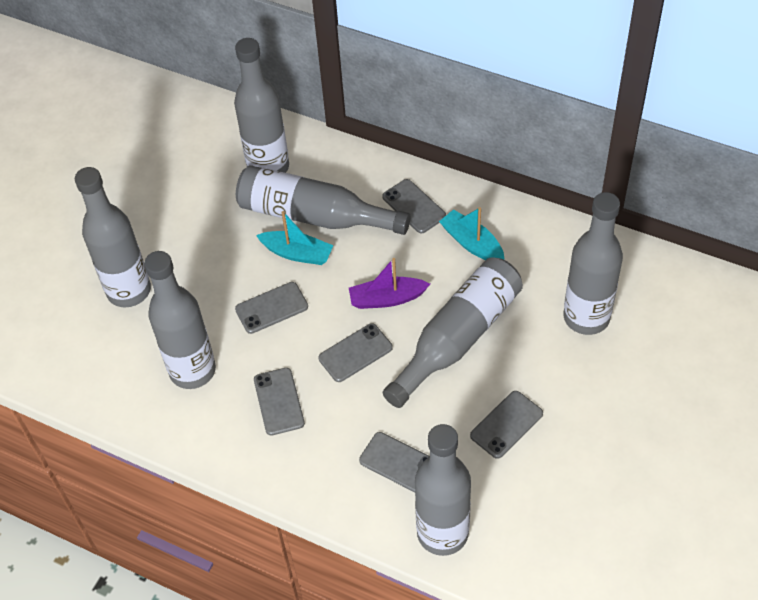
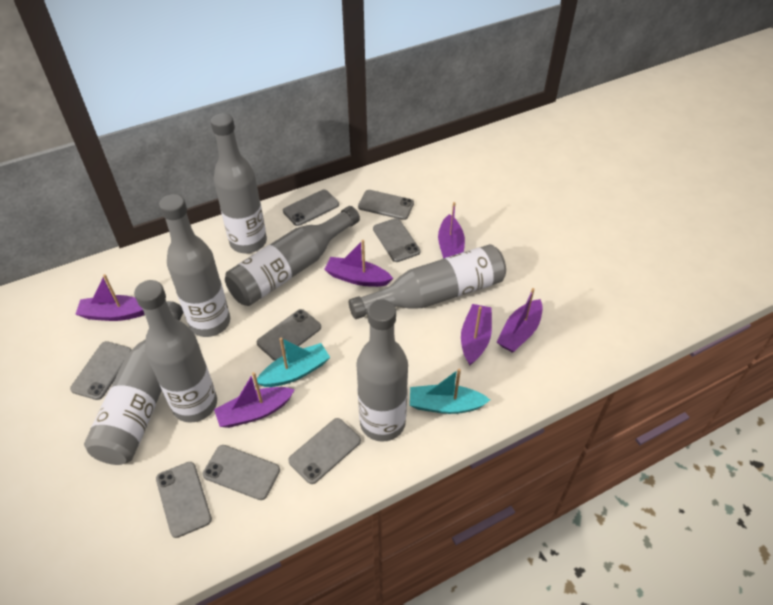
grey phone: [235,282,308,334] [254,368,305,435] [318,323,393,382] [359,432,430,492] [382,179,446,233] [470,391,543,459] = 6 -> [70,341,132,400] [156,462,212,538] [203,445,280,500] [257,309,321,361] [283,190,339,226] [288,418,361,484] [358,190,414,220] [373,218,421,262] = 8
purple boat: [349,258,430,309] = 1 -> [76,274,145,321] [214,372,295,428] [324,240,393,287] [438,202,465,258] [461,304,492,365] [497,288,543,353] = 6

